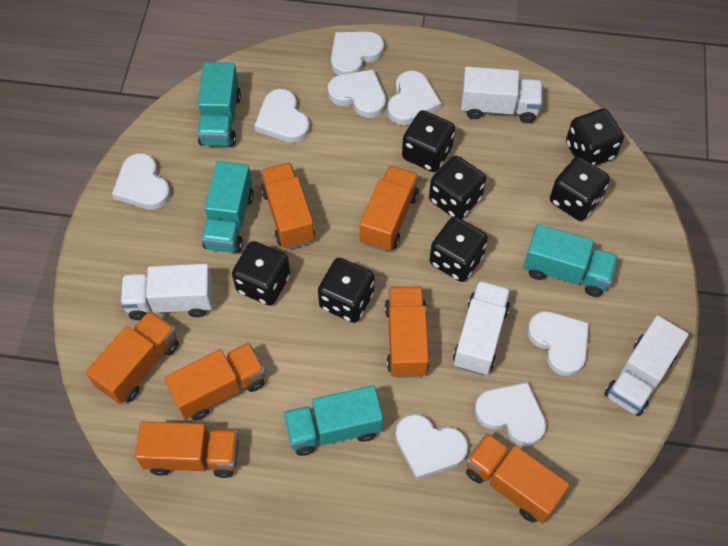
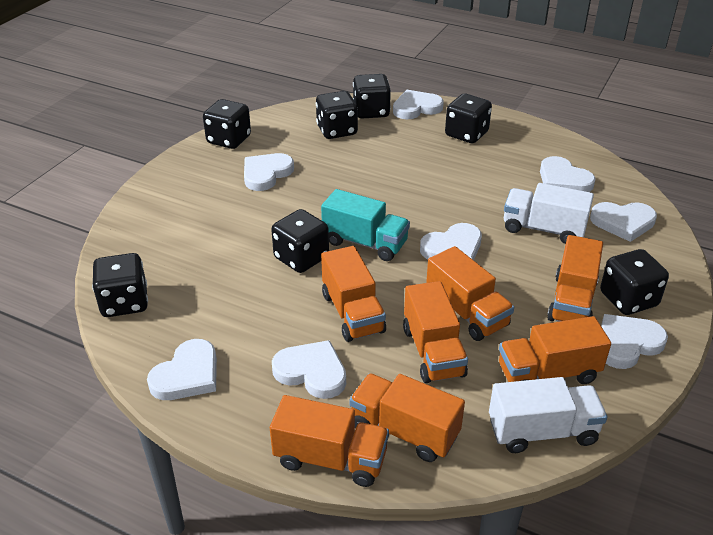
turquoise truck: [198,62,241,146] [201,161,254,253] [284,385,383,456] [523,224,618,297] = 4 -> [321,189,410,261] = 1
white truck: [120,264,213,320] [453,281,510,375] [461,67,543,123] [604,315,689,416] = 4 -> [489,377,607,453] [504,183,594,244] = 2

